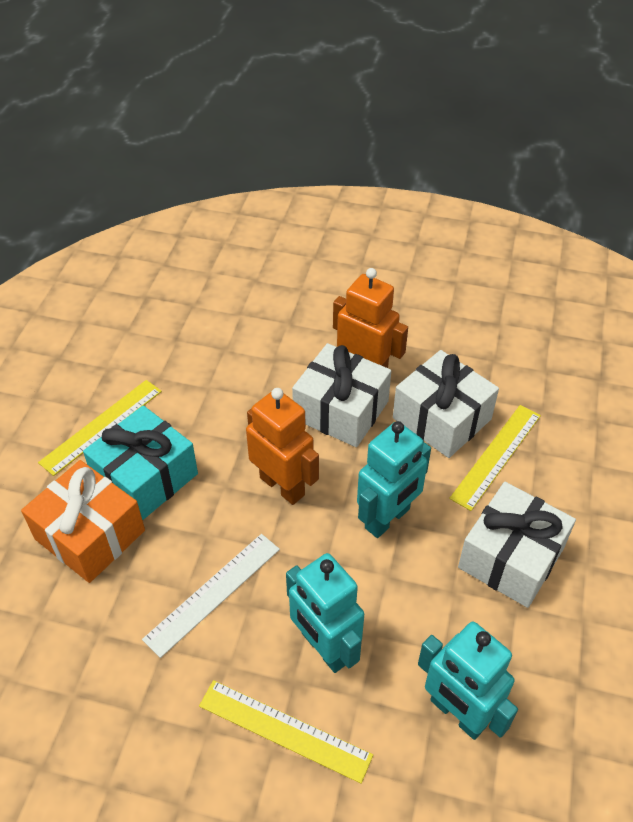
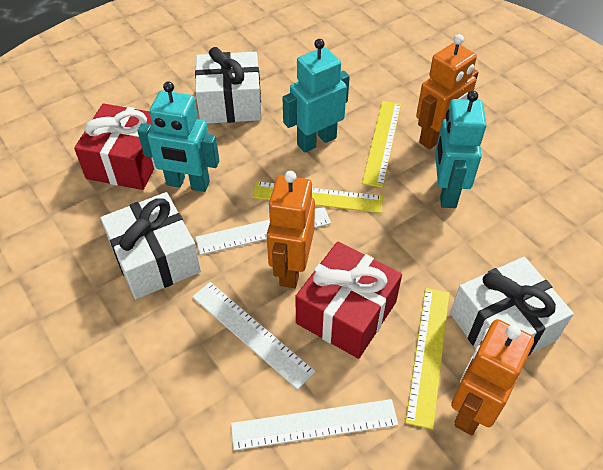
orange gift: [21,460,145,583] = 1 -> none = 0
orange robot: [246,388,319,505] [333,268,408,368] = 2 -> [266,171,315,288] [416,34,479,149] [451,319,534,435] = 3
red gift: none = 0 -> [74,103,156,190] [295,241,402,359] = 2
turquoise gift: [83,405,198,520] = 1 -> none = 0
white ruler: [142,534,280,658] = 1 -> [192,282,316,390] [195,207,331,255] [231,399,398,451] = 3

